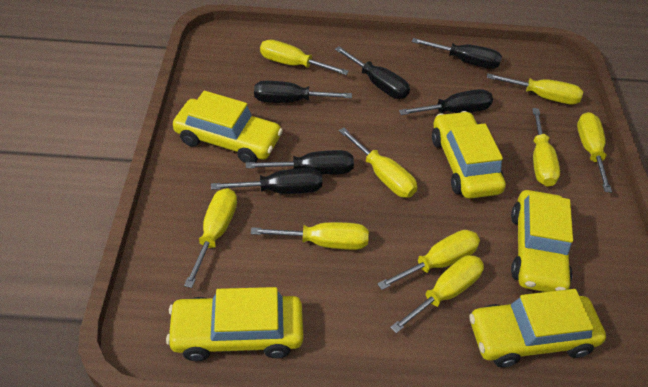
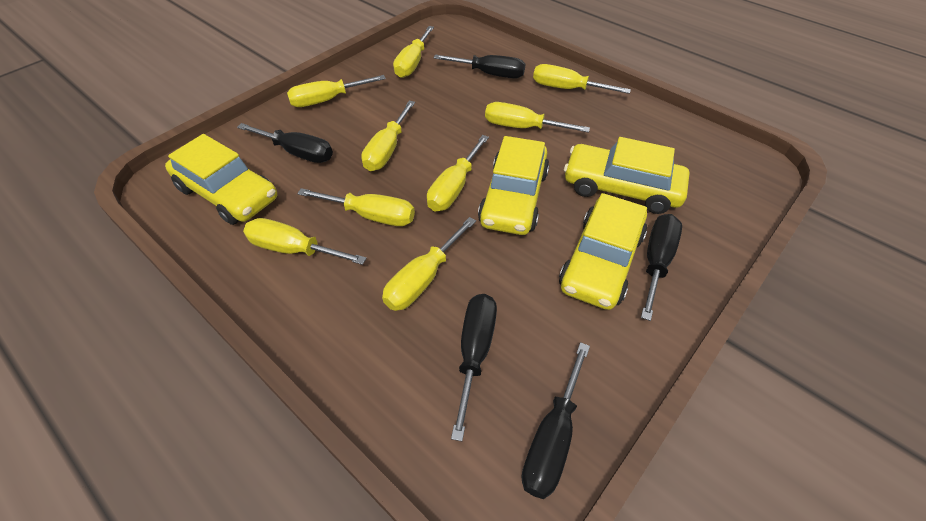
black screwdriver: [211,168,322,194] [246,150,354,175] [254,81,352,103] [335,46,410,99] [399,89,493,115] [412,38,502,69] = 6 -> [237,123,333,163] [434,54,525,78] [451,294,497,441] [521,342,590,499] [641,214,682,321] = 5
yellow car: [166,287,303,361] [173,91,283,163] [432,111,506,199] [469,289,606,367] [511,190,573,292] = 5 -> [165,134,277,225] [478,136,549,235] [559,193,647,310] [564,137,689,214] = 4

